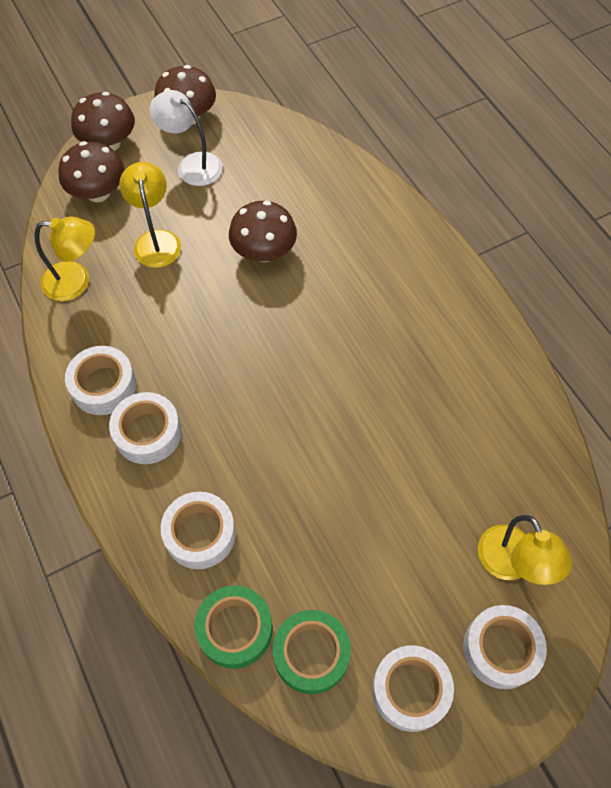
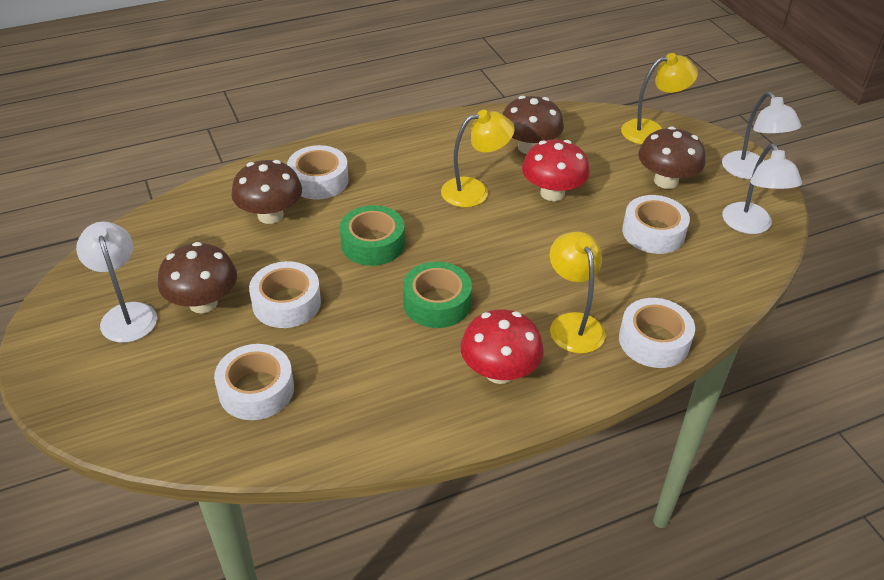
red mushroom: none = 0 -> [460,309,544,384] [522,140,590,201] = 2
white lamp: [150,90,223,186] = 1 -> [76,222,157,343] [722,92,801,179] [722,144,802,234] = 3

